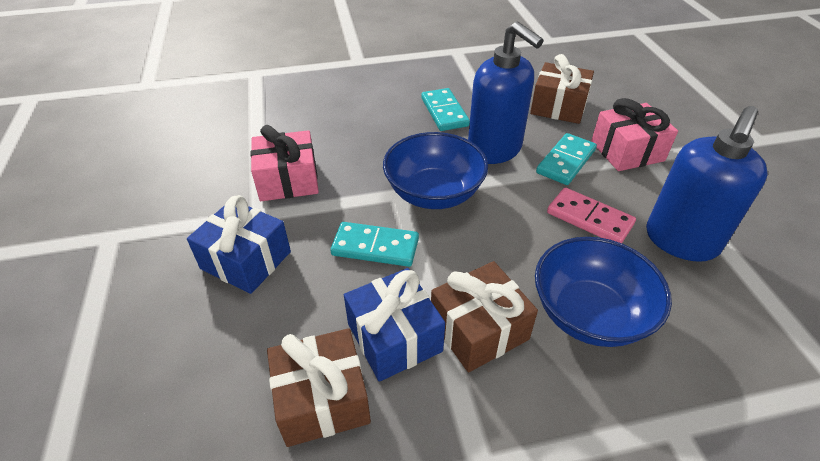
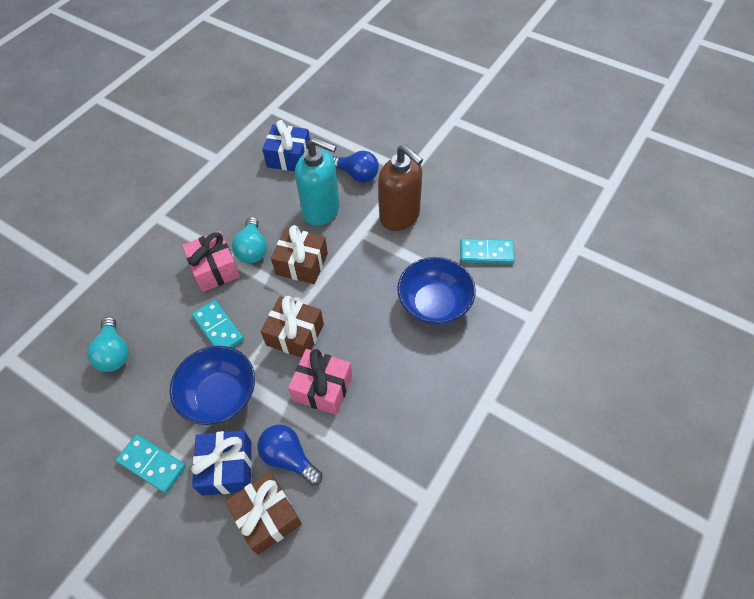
blue light bulb: none = 0 -> [257,424,322,486] [332,151,379,183] = 2
blue soap dispenser: [468,21,544,164] [646,106,767,262] = 2 -> none = 0
brown soap dispenser: none = 0 -> [378,144,423,231] = 1
pink domino: [547,187,636,243] = 1 -> none = 0
turquoise light bulb: none = 0 -> [87,317,129,372] [232,217,267,263] = 2
turquoise soap dispenser: none = 0 -> [295,137,340,226] = 1

